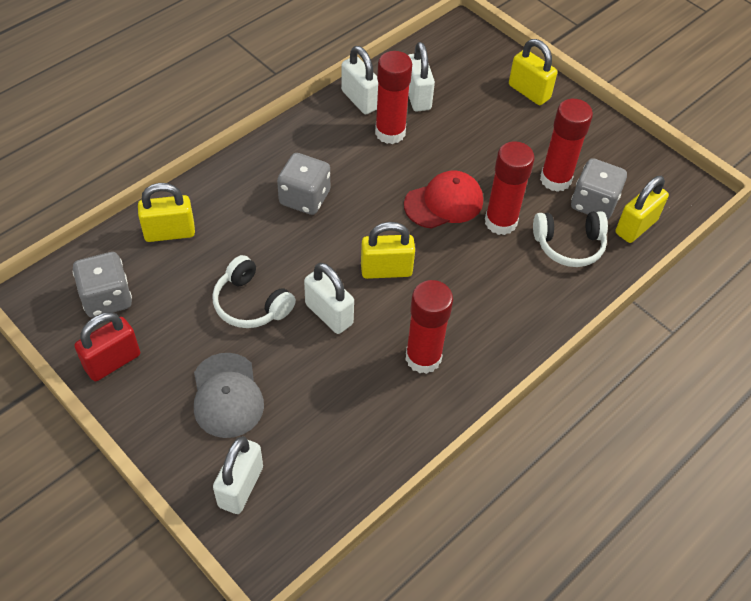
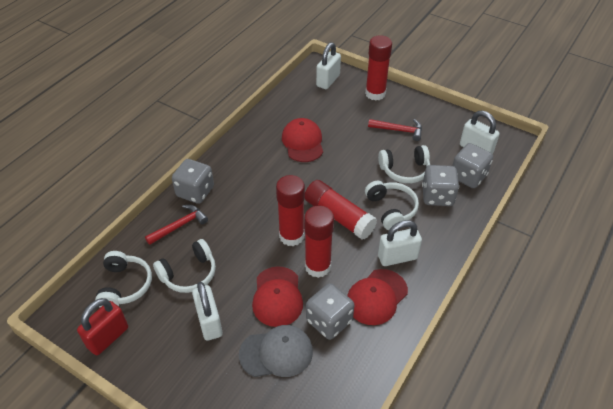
grey dice: [72,252,132,318] [277,153,330,215] [571,158,627,220] = 3 -> [172,159,214,204] [306,283,354,340] [422,165,459,206] [452,143,493,188] = 4
red cap: [404,171,483,229] = 1 -> [252,266,303,327] [282,118,323,162] [347,269,408,325] = 3
red hammer: none = 0 -> [145,205,208,245] [368,119,422,141] = 2
white headphones: [212,255,296,328] [533,211,608,267] = 2 -> [95,251,152,308] [153,239,216,293] [365,181,419,230] [378,145,430,184] = 4
yellow padlock: [138,183,195,242] [361,222,415,279] [509,39,557,105] [616,176,669,243] = 4 -> none = 0

